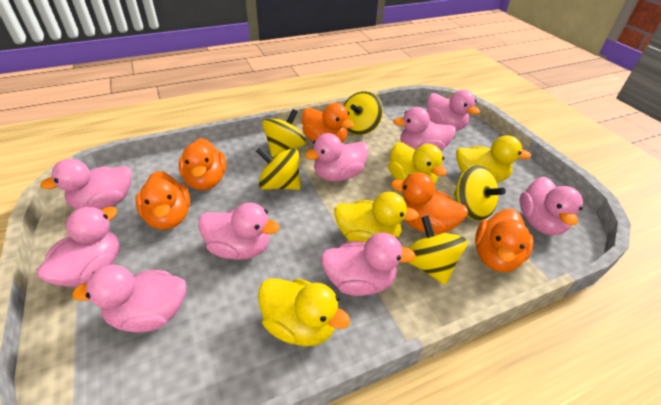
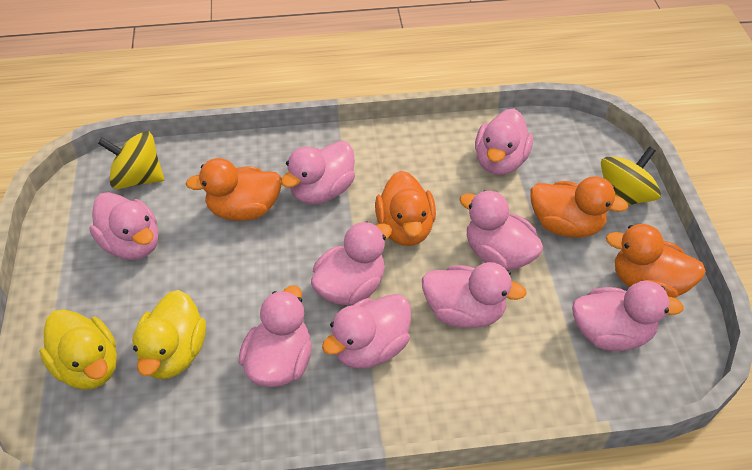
orange duck: [136,171,190,230] [179,138,226,190] [302,103,354,143] [391,172,468,234] [475,209,533,272] = 5 -> [186,158,281,221] [375,171,436,246] [530,176,628,238] [606,224,706,298] = 4
yellow duck: [258,278,350,346] [334,192,419,242] [388,142,447,185] [456,135,531,183] = 4 -> [39,309,117,390] [132,290,206,379] = 2
yellow spinning top: [256,147,301,190] [262,109,306,157] [344,91,383,135] [408,215,468,285] [454,165,506,221] = 5 -> [98,131,164,189] [601,146,661,206] = 2

